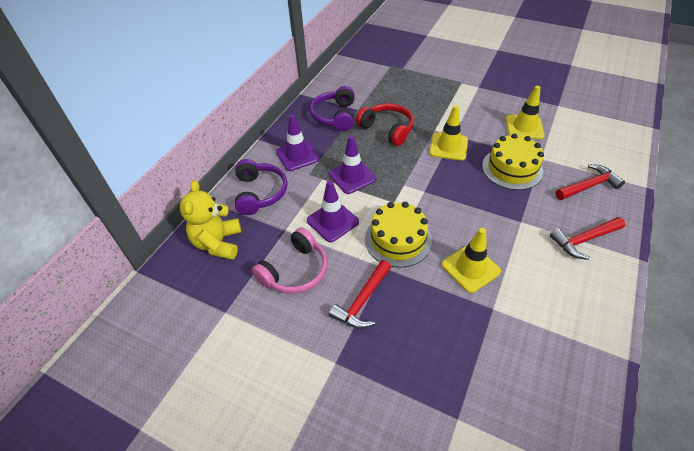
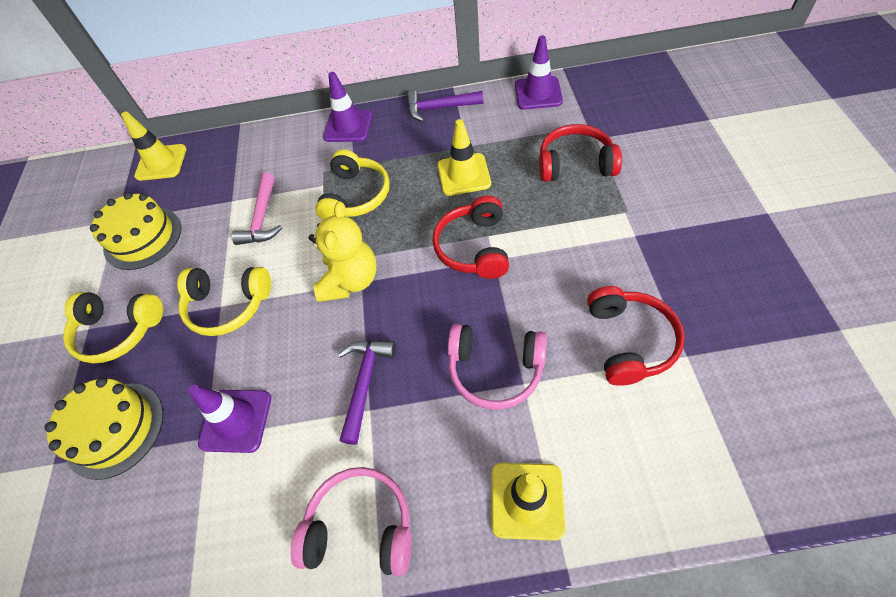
pink hammer: none = 0 -> [232,173,282,245] = 1
pink headphones: [252,227,328,294] = 1 -> [291,467,412,576] [448,324,547,410] = 2
purple hammer: none = 0 -> [338,340,396,445] [406,90,484,122] = 2
purple headphones: [235,159,287,215] [310,86,355,131] = 2 -> none = 0
red hammer: [329,260,391,329] [550,217,625,260] [556,164,625,200] = 3 -> none = 0
red headphones: [356,103,414,146] = 1 -> [432,196,509,279] [539,124,622,182] [587,286,685,386] = 3
yellow headphones: none = 0 -> [63,292,163,364] [177,267,271,336] [315,149,390,220] = 3

